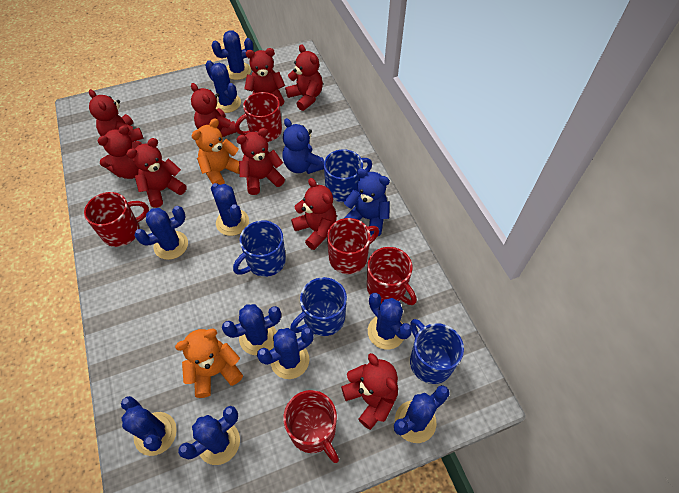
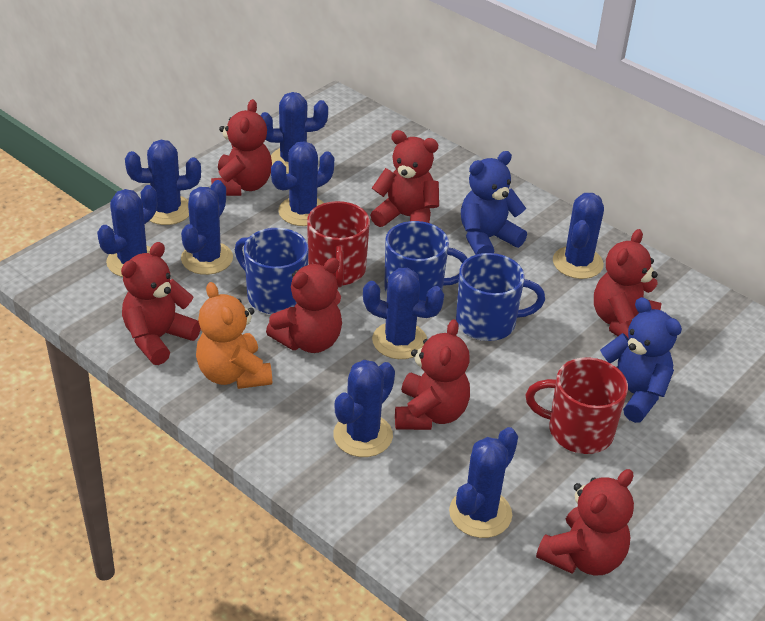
blue cactus: [121,396,177,456] [135,206,188,260] [178,406,240,465] [205,60,241,113] [211,30,253,80] [211,183,249,236] [222,304,281,355] [257,327,314,379] [368,293,412,349] [394,385,450,443] = 10 -> [97,185,157,277] [125,140,201,225] [181,180,233,275] [260,92,328,173] [271,141,334,226] [333,360,395,457] [363,268,444,359] [449,427,518,538] [553,193,604,279] = 9
blue mug: [233,220,286,277] [290,277,347,336] [324,149,372,202] [410,319,464,384] = 4 -> [235,228,309,314] [384,221,468,301] [456,253,545,341] = 3
orange teddy bear: [175,329,243,398] [192,119,239,185] = 2 -> [196,282,272,389] = 1
red mug: [84,192,149,247] [235,92,282,142] [283,390,339,463] [327,218,379,274] [367,247,417,305] = 5 -> [307,201,370,288] [526,357,628,454] = 2
red teddy bear: [89,89,144,142] [97,125,142,179] [126,138,187,208] [191,83,236,137] [236,128,285,195] [244,48,285,106] [285,44,323,111] [291,178,337,250] [341,353,398,430] = 9 -> [121,242,201,365] [211,99,272,196] [266,258,342,353] [370,130,439,227] [395,319,470,430] [536,469,634,576] [594,229,662,339] = 7

